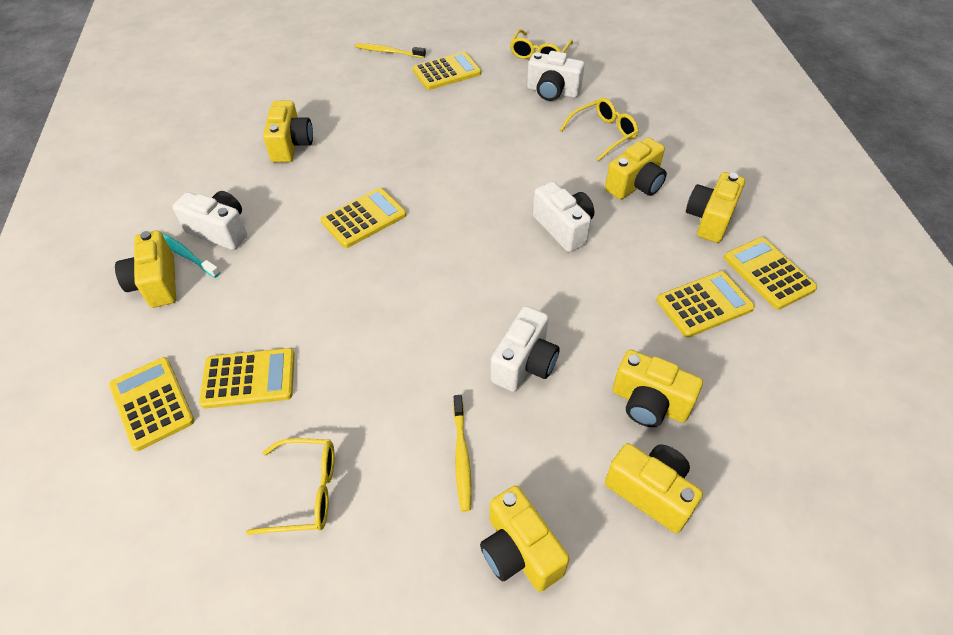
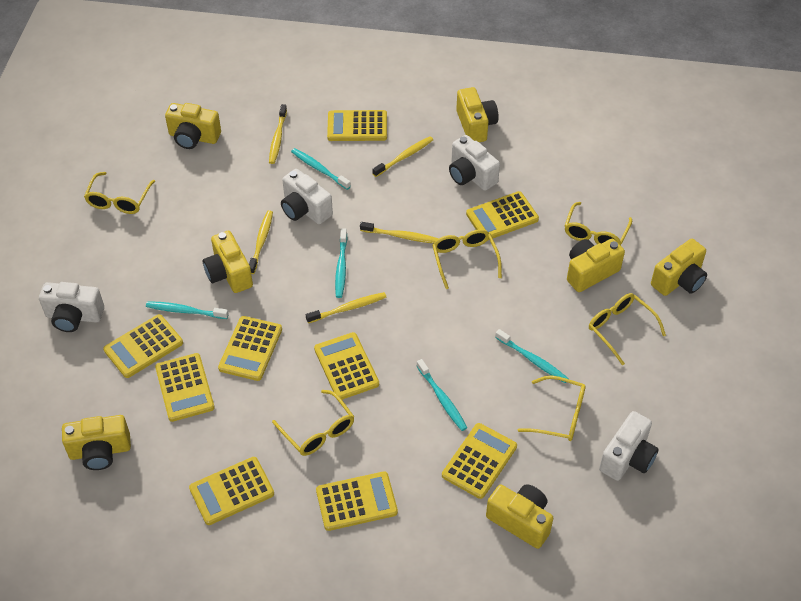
turquoise toothbrush: [155,230,220,278] = 1 -> [146,301,229,319] [291,148,351,190] [335,228,347,298] [417,359,467,431] [495,329,569,383] = 5
yellow calculator: [109,357,195,451] [199,348,295,409] [321,188,406,248] [412,52,481,90] [657,271,755,337] [724,237,817,310] = 6 -> [103,314,183,378] [155,353,215,422] [189,457,274,525] [218,316,282,381] [314,332,379,400] [316,471,398,531] [327,110,387,141] [442,423,517,499] [466,191,539,241] = 9
yellow glasses: [246,438,335,535] [510,29,573,59] [560,98,639,161] = 3 -> [84,172,155,214] [272,390,354,456] [432,229,502,289] [518,376,586,441] [565,202,632,246] [589,293,666,365] = 6
yellow toothbrush: [355,43,426,58] [453,395,472,512] = 2 -> [249,210,273,274] [269,104,287,164] [306,292,386,323] [360,222,439,243] [372,136,433,177] = 5

